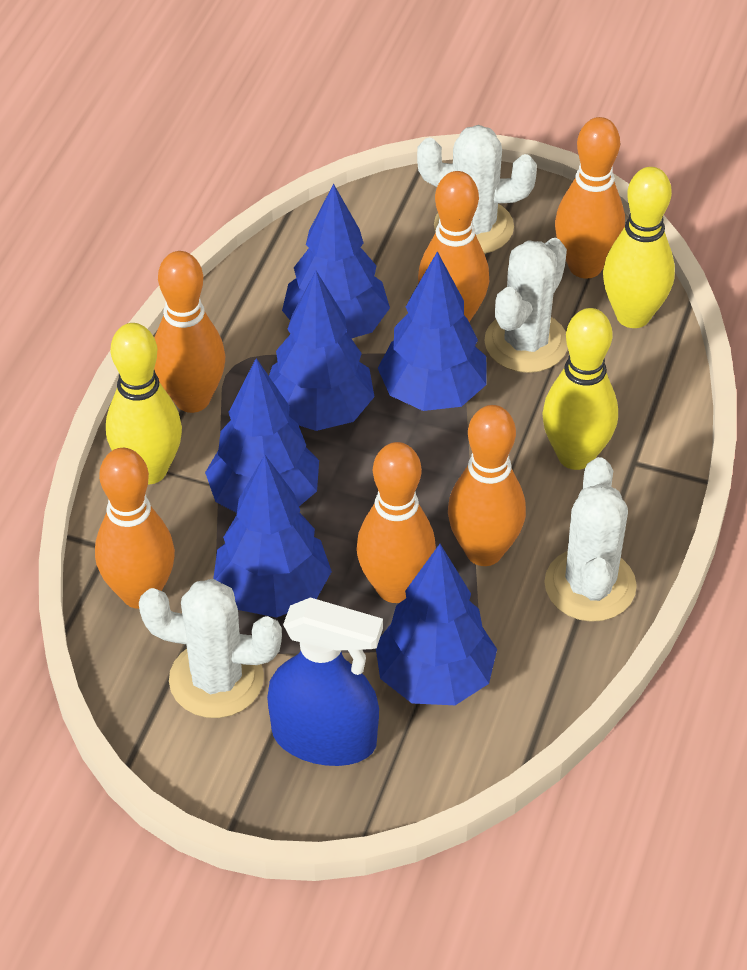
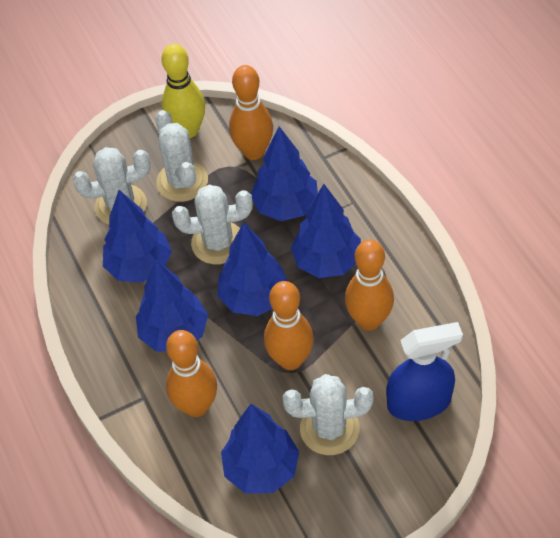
orange bowling pin: [95,448,175,609] [154,251,225,413] [356,442,436,603] [418,171,489,322] [448,405,526,566] [555,117,625,279] = 6 -> [166,330,217,417] [229,65,273,160] [264,281,314,370] [345,239,394,331] = 4
yellow bowling pin: [106,323,182,485] [542,308,618,470] [603,167,675,328] = 3 -> [162,44,205,138] = 1

